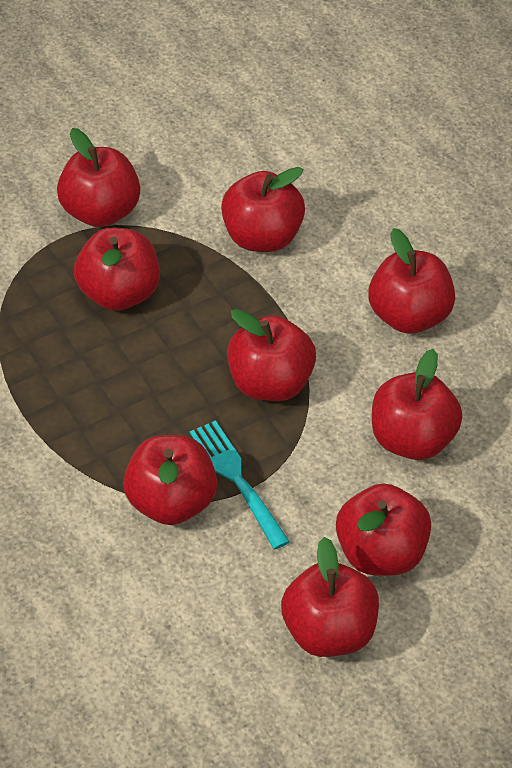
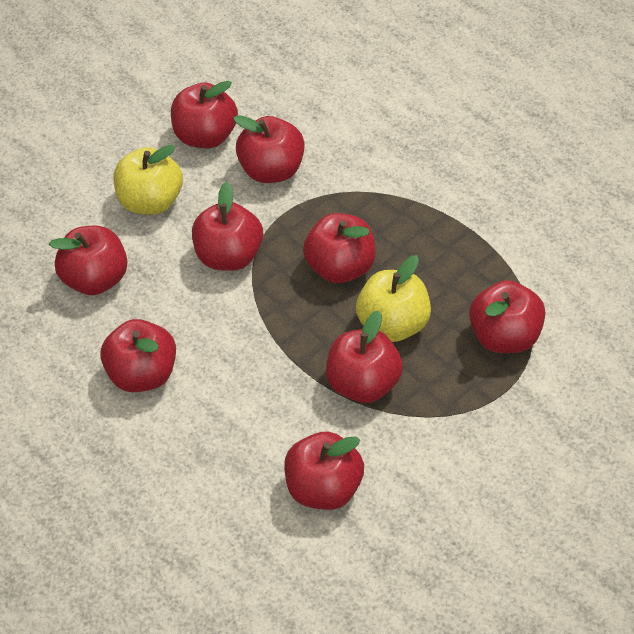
turquoise fork: [190,420,290,549] = 1 -> none = 0
yellow apple: none = 0 -> [114,144,183,215] [356,255,431,342] = 2

